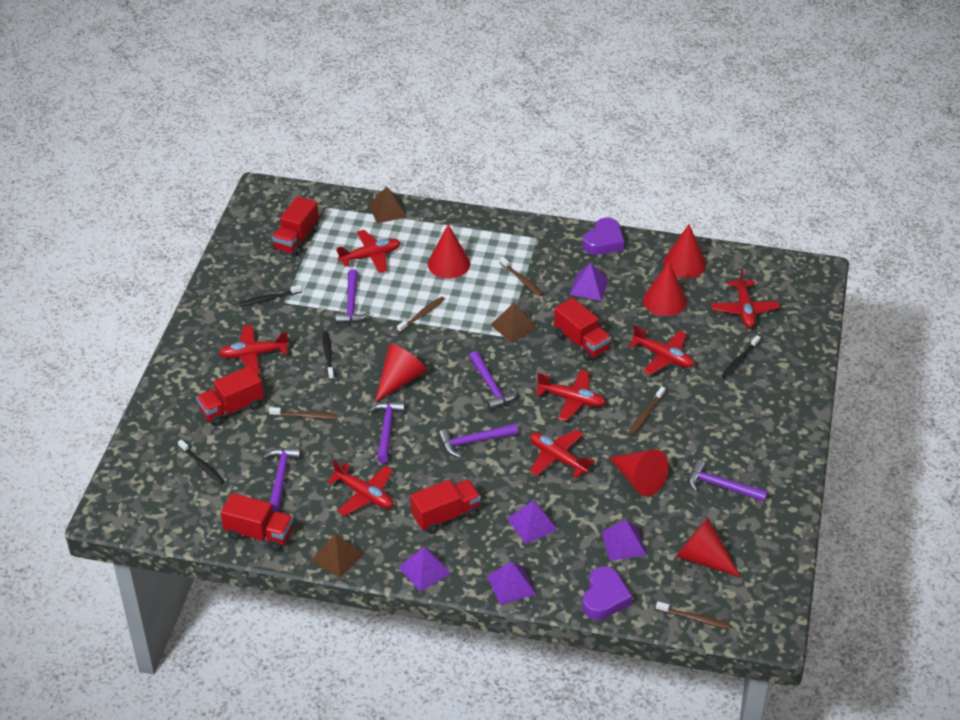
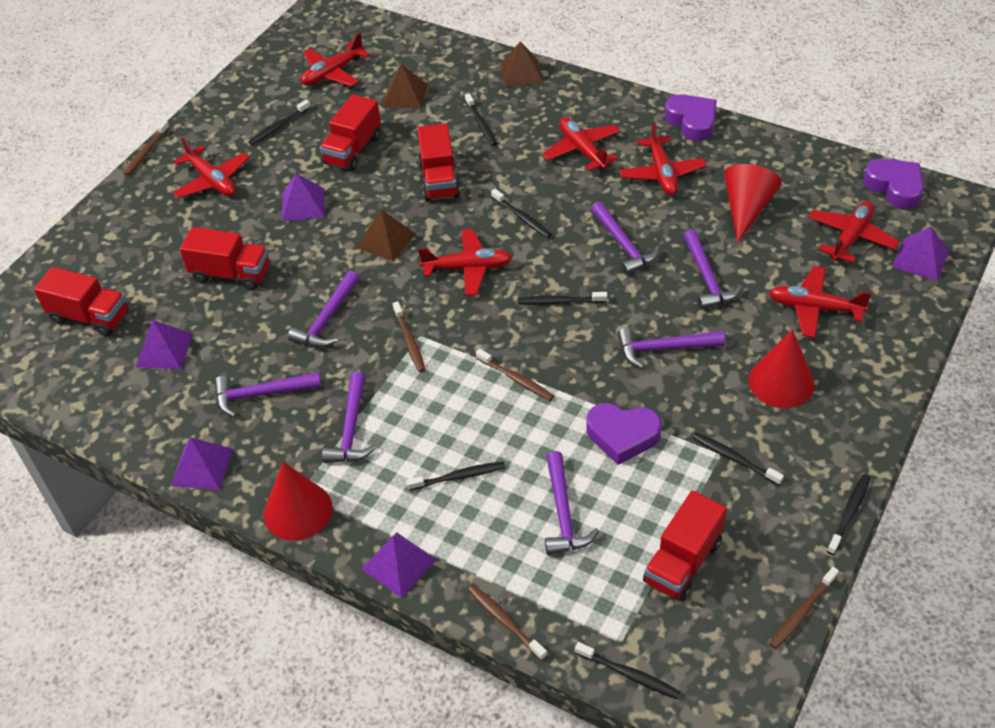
black toothbrush: [178,439,225,484] [239,285,302,306] [323,332,334,380] [722,335,761,379] = 4 -> [248,100,311,145] [406,461,505,491] [465,93,497,146] [491,189,552,238] [518,292,607,305] [575,642,681,699] [693,432,784,485] [827,474,871,555] = 8
purple hammer: [263,448,301,512] [336,269,370,324] [368,401,405,463] [438,423,518,458] [469,351,518,410] [689,460,768,502] = 6 -> [214,372,321,417] [288,271,360,348] [322,372,376,463] [545,451,599,555] [591,202,660,275] [617,327,725,369] [683,230,742,309] = 7
purple heart: [582,566,632,620] [583,218,624,255] = 2 -> [586,403,662,465] [665,94,717,141] [863,159,924,209] = 3
red cone: [375,344,427,402] [428,224,470,279] [609,449,668,496] [643,261,687,316] [663,224,706,278] [676,518,741,577] = 6 -> [264,462,333,541] [724,164,782,242] [749,329,815,408] = 3

